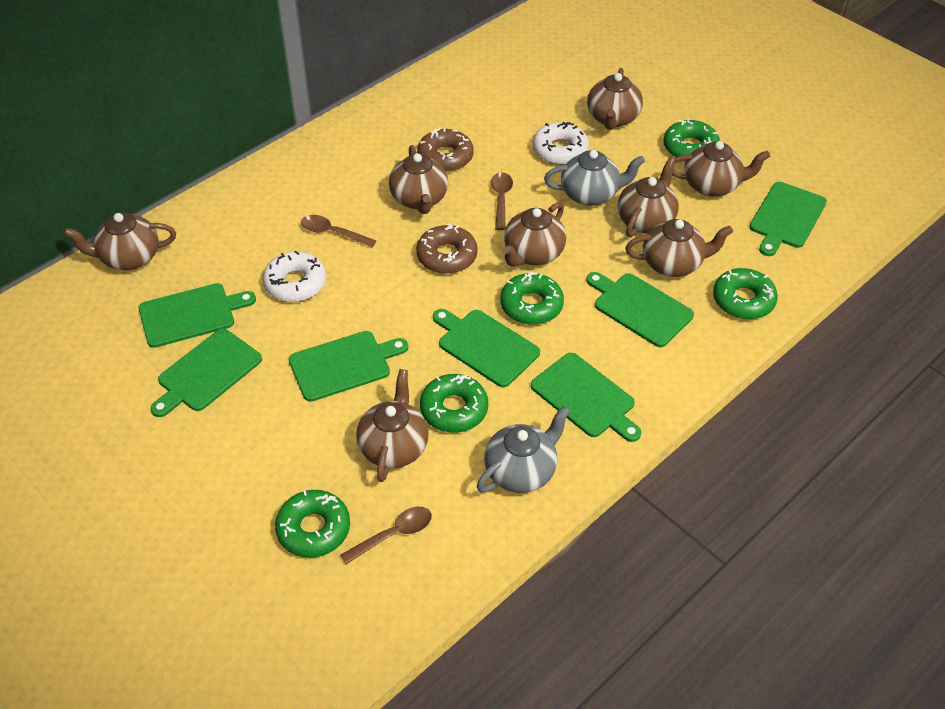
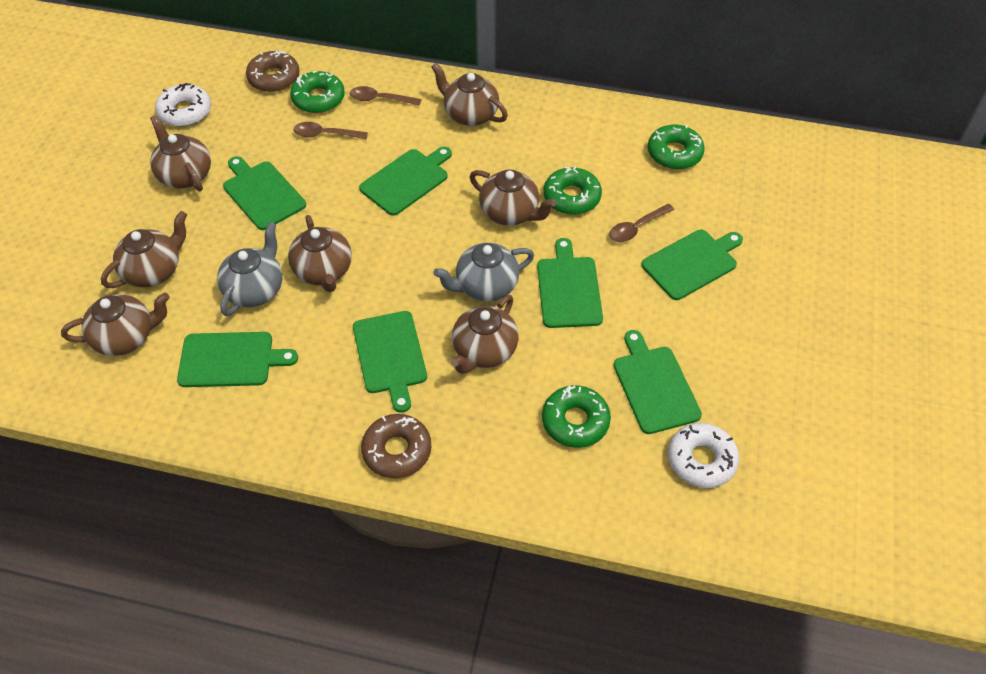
brown teapot: [64,212,176,270] [356,369,429,482] [389,145,448,214] [502,202,566,267] [587,68,643,130] [618,157,679,237] [625,219,733,277] [672,141,770,197] = 8 -> [61,293,170,356] [101,211,187,288] [150,115,211,192] [288,215,352,292] [431,63,508,126] [451,295,519,374] [470,169,556,225] = 7
green donut: [275,490,350,558] [420,374,488,433] [500,272,564,325] [663,119,720,161] [713,268,778,319] = 5 -> [290,71,345,113] [542,385,611,448] [543,166,602,215] [648,125,705,169] = 4

